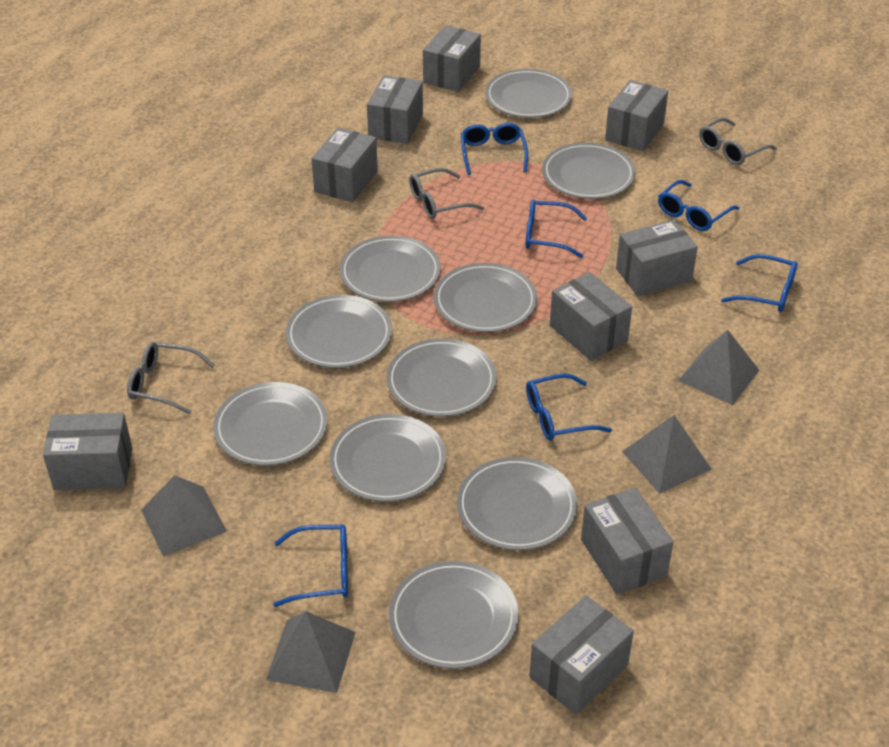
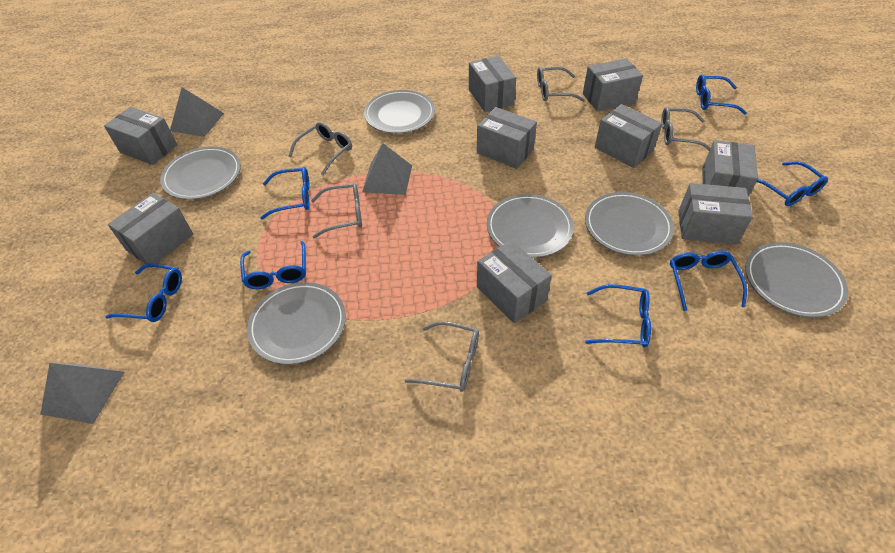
blue glasses: [273,525,348,607] [461,123,528,175] [526,199,587,258] [526,373,612,441] [658,180,740,231] [721,254,797,312] = 6 -> [105,263,182,322] [240,241,306,289] [260,167,310,220] [585,284,651,348] [670,251,747,311] [696,74,747,115] [757,161,828,206] = 7
grey glasses: [127,342,215,414] [409,168,484,219] [699,118,777,165] = 3 -> [289,122,352,175] [311,183,362,238] [404,321,479,392] [537,67,585,102] [661,107,710,151] = 5
grey plate: [213,382,328,466] [286,295,392,368] [329,414,446,502] [340,236,441,302] [386,338,497,417] [389,561,519,669] [434,263,537,332] [457,457,577,550] [485,69,572,118] [542,143,636,199] = 10 -> [160,147,241,200] [247,282,346,364] [364,90,435,133] [487,194,574,258] [585,192,674,256] [745,242,848,318] = 6
grey pyramid: [141,475,227,556] [266,611,356,693] [622,415,712,494] [678,330,759,405] = 4 -> [40,363,124,424] [170,87,224,137] [362,143,412,195] = 3

